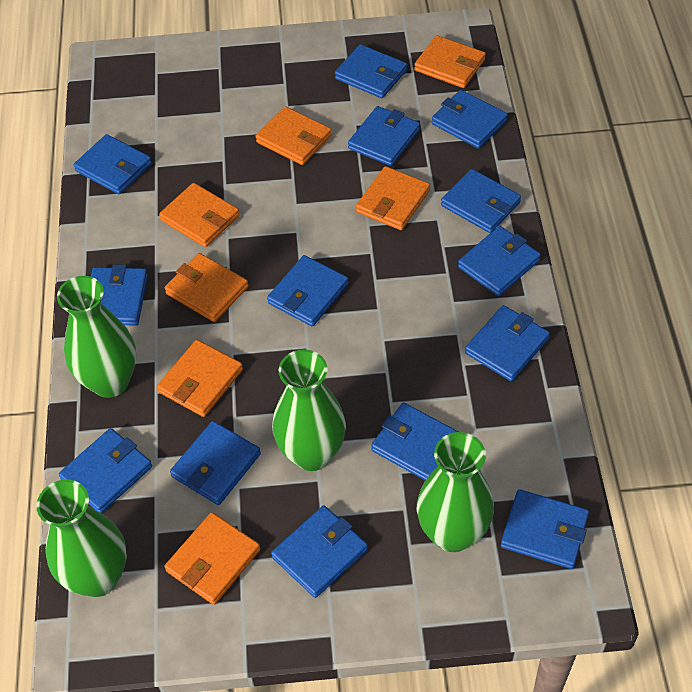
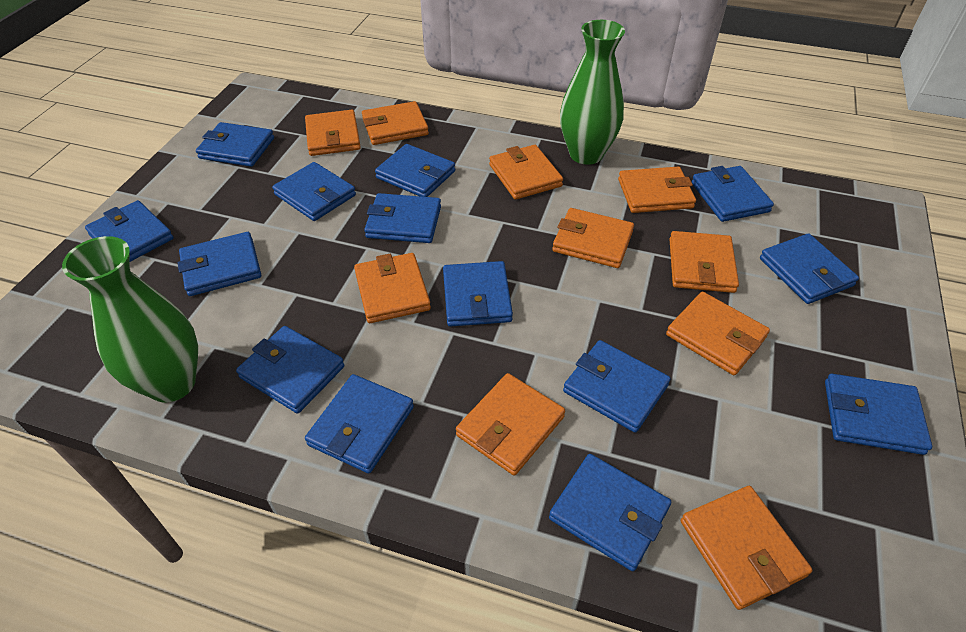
green vase: [36,480,127,597] [57,276,136,398] [272,349,346,471] [417,432,494,552] = 4 -> [62,236,198,403] [560,20,625,165] = 2
orange wallet: [157,340,243,417] [159,183,240,247] [164,512,261,605] [165,253,249,322] [256,106,332,165] [356,166,430,230] [414,35,486,88] = 7 -> [305,110,361,156] [354,253,431,323] [362,101,429,145] [456,373,565,476] [489,145,563,200] [552,208,634,268] [618,167,696,213] [666,292,770,375] [669,231,739,293] [681,486,812,610] = 10

